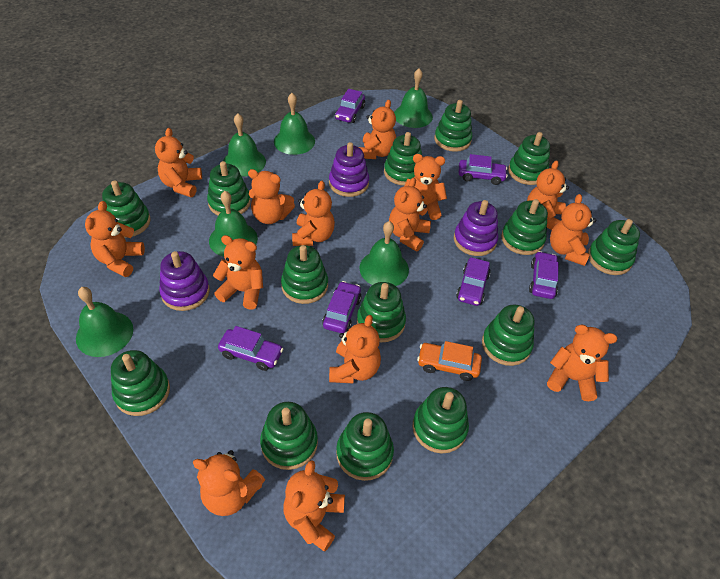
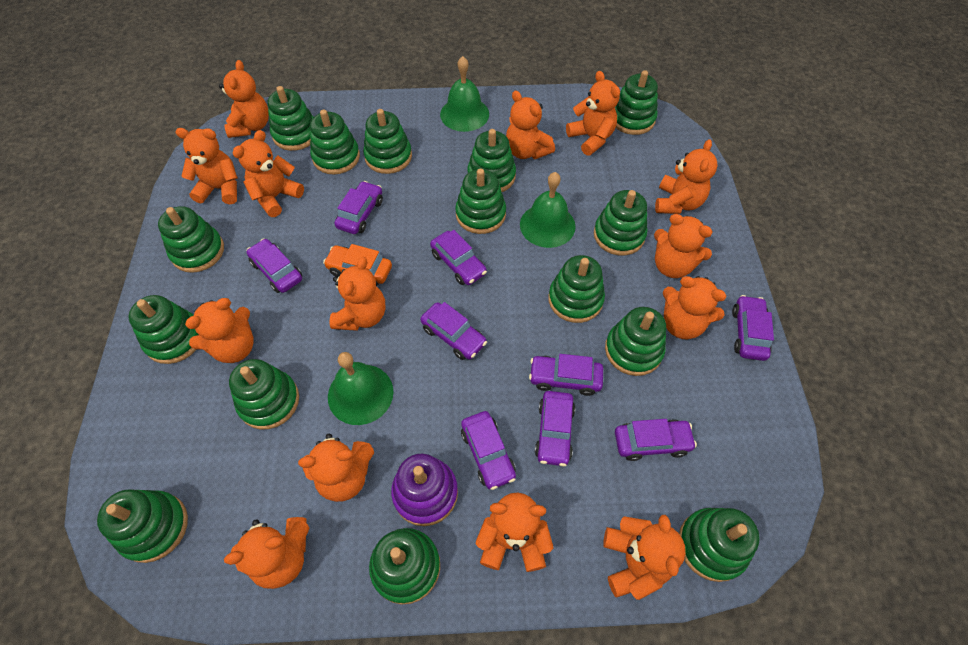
green bell: [76,287,133,357] [209,191,258,257] [223,113,266,177] [274,93,315,155] [359,221,409,286] [394,68,433,128] = 6 -> [328,352,394,425] [440,56,489,132] [520,172,576,248] = 3
green stacking toy: [102,180,151,238] [111,350,170,416] [207,161,251,215] [260,402,318,470] [281,245,328,304] [336,412,394,481] [357,282,406,342] [384,132,422,186] [412,387,469,453] [434,100,472,152] [482,304,535,366] [501,199,548,255] [508,132,550,185] [588,219,640,275] = 14 -> [97,489,188,563] [128,295,199,364] [158,206,224,273] [229,359,299,430] [268,86,314,151] [310,109,360,174] [363,109,412,174] [369,528,440,605] [455,168,506,234] [467,129,516,192] [548,255,605,323] [594,190,647,256] [605,307,666,376] [614,70,658,135] [679,508,760,582] = 15
purple car: [218,326,283,371] [322,281,362,333] [335,89,365,123] [456,257,491,306] [458,154,508,185] [529,251,559,299] = 6 -> [247,239,302,293] [334,181,383,234] [420,302,487,360] [430,230,487,285] [461,411,516,490] [529,354,603,396] [535,391,575,466] [615,419,697,461] [732,295,774,361] = 9
purple stacking toy: [159,251,210,311] [329,142,369,197] [454,200,498,256] = 3 -> [391,454,458,526] = 1

